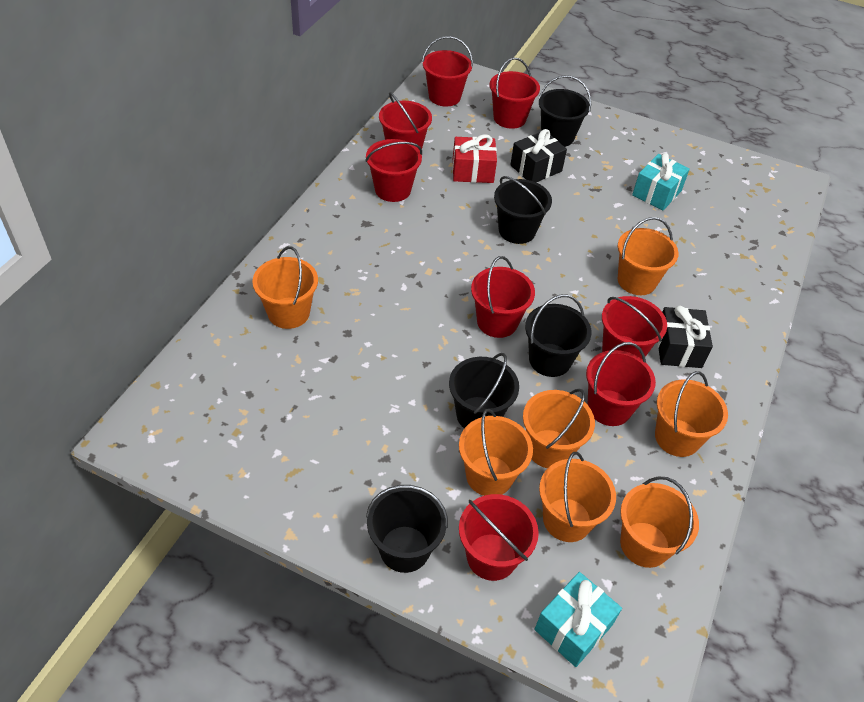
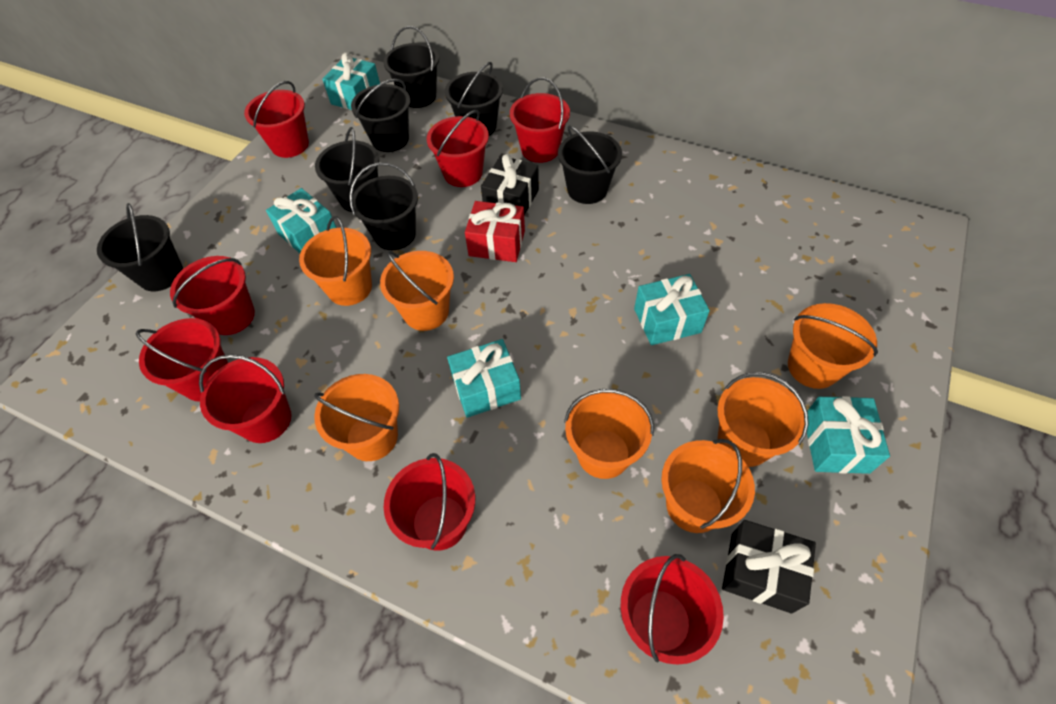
black bucket: [366,485,448,573] [449,353,519,428] [494,176,552,244] [525,294,592,377] [539,75,591,147] = 5 -> [97,203,183,291] [315,127,379,212] [349,162,418,250] [351,79,411,152] [383,26,439,108] [445,62,503,136] [558,126,622,204] = 7
turquoise gift: [534,572,622,667] [632,153,690,210] = 2 -> [266,188,336,253] [322,52,380,110] [447,339,521,418] [634,274,710,345] [807,396,890,474] = 5

